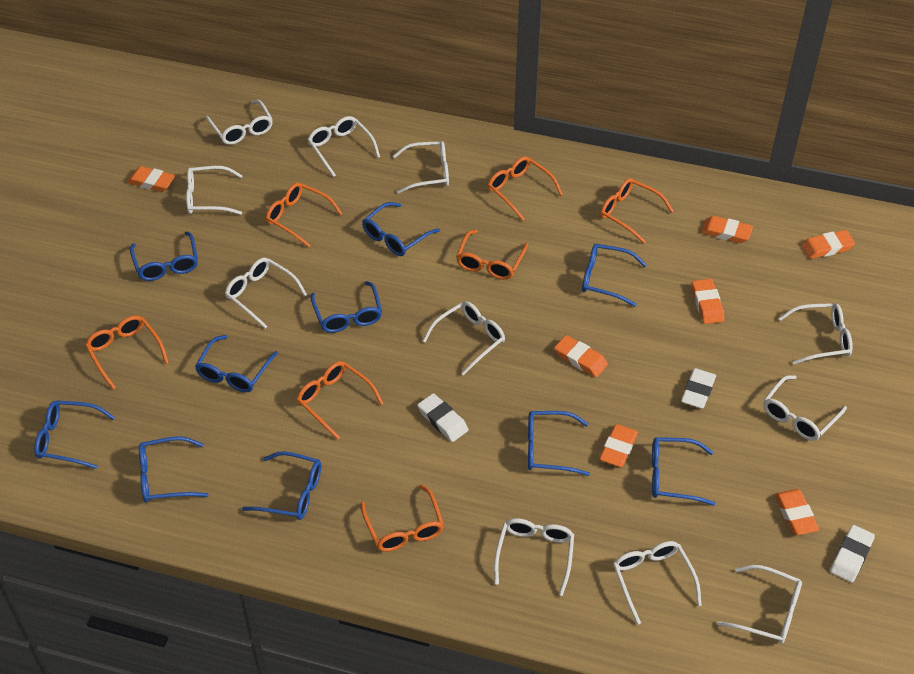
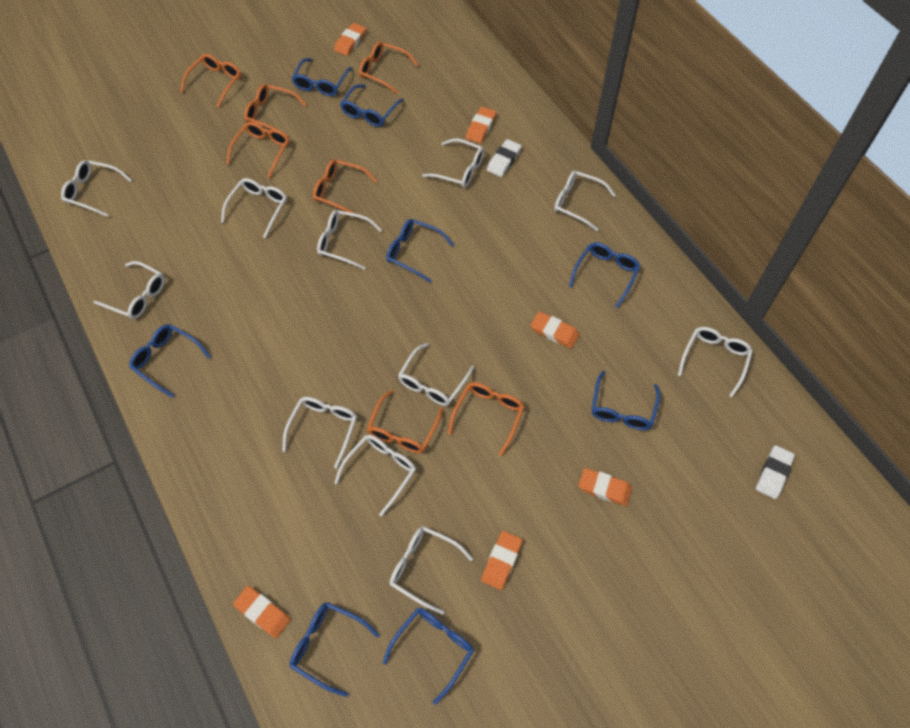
blue glasses: [34,400,115,469] [130,232,198,281] [139,436,208,502] [195,335,278,392] [242,451,321,520] [311,281,382,333] [362,202,440,256] [528,411,590,476] [582,244,647,307] [652,437,715,506] = 10 -> [129,324,211,398] [290,602,379,697] [292,58,352,96] [340,84,404,127] [383,608,474,705] [386,219,454,283] [569,242,640,308] [592,371,660,430] = 8
orange eraser: [127,166,175,192] [555,335,608,377] [599,424,638,467] [692,279,724,324] [701,216,753,243] [775,489,819,535] [801,230,855,259] = 7 -> [233,586,291,638] [334,23,366,56] [466,107,496,143] [481,531,523,590] [531,311,580,349] [579,468,632,506] = 6
white eraser: [417,393,469,442] [681,368,716,409] [830,525,875,583] = 3 -> [487,139,521,177] [756,445,795,499] = 2

